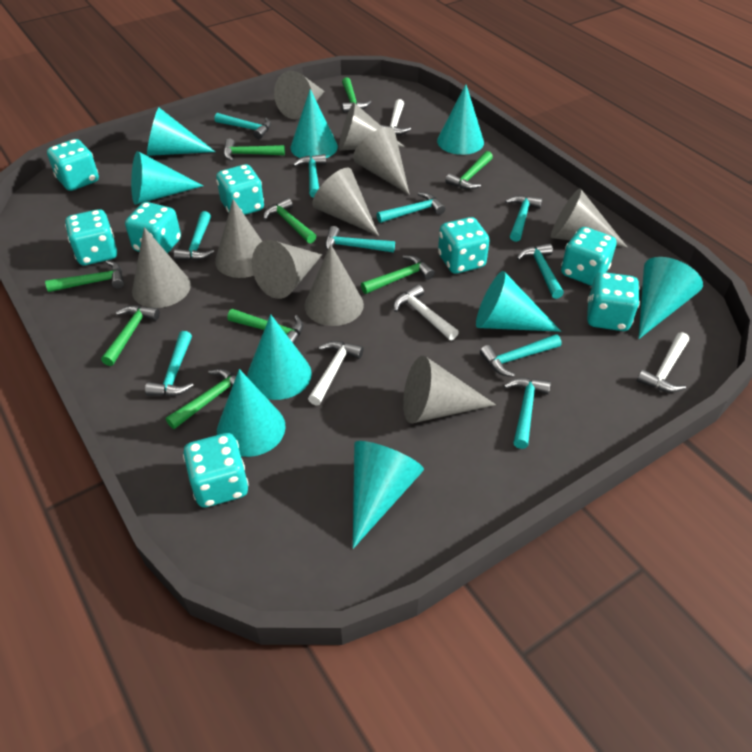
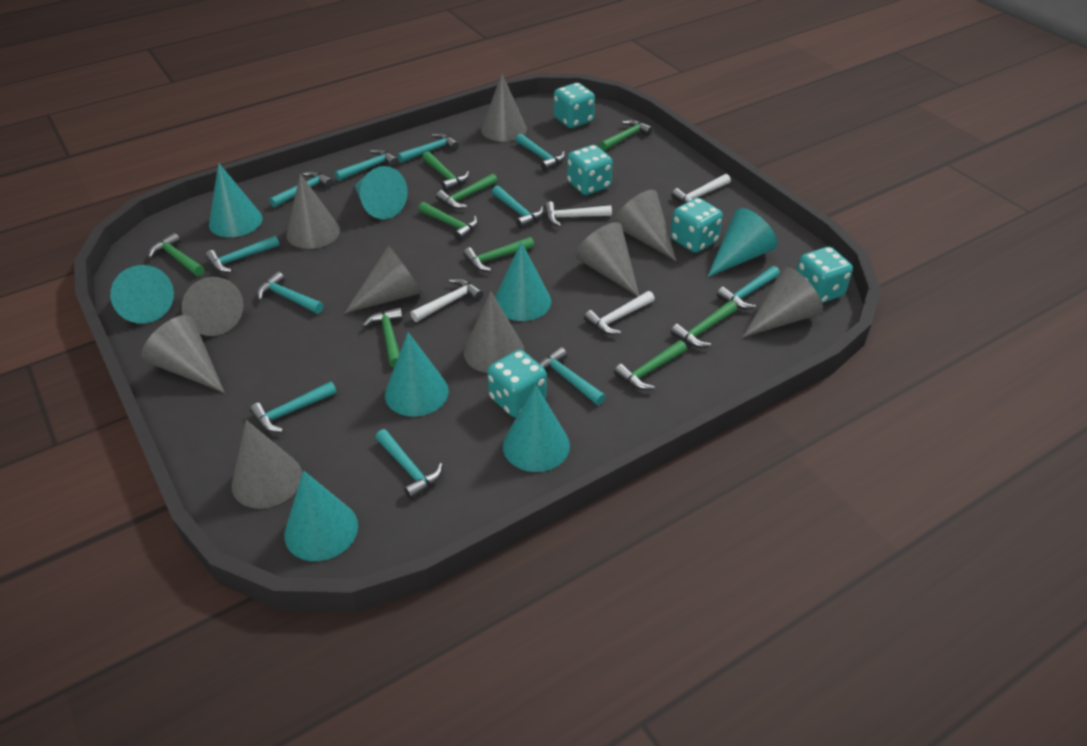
turquoise cone: [131,151,203,205] [147,107,215,156] [217,369,286,457] [247,314,312,400] [291,89,338,158] [353,441,424,549] [437,84,484,155] [476,271,561,332] [639,257,703,339] = 9 -> [110,265,174,323] [209,163,262,237] [284,471,358,561] [354,166,408,219] [385,332,449,417] [495,242,551,321] [503,385,570,472] [707,208,777,277] = 8
turquoise dice: [47,139,99,191] [65,209,117,265] [125,202,181,254] [183,433,249,507] [216,164,264,215] [438,217,490,274] [561,227,617,286] [587,272,640,331] = 8 -> [487,350,547,417] [554,83,595,128] [567,145,613,195] [671,198,723,253] [796,247,853,303] = 5
turquoise hammer: [145,331,194,396] [174,211,214,261] [214,113,271,139] [293,154,326,198] [325,226,395,253] [377,192,445,223] [480,334,561,377] [504,378,551,449] [505,195,542,242] [517,243,564,299] = 10 -> [205,236,280,273] [250,381,337,432] [257,271,324,314] [269,171,333,208] [335,149,398,181] [375,429,443,499] [397,133,459,163] [492,186,544,228] [516,134,565,171] [539,347,606,405] [717,266,780,309] = 11

